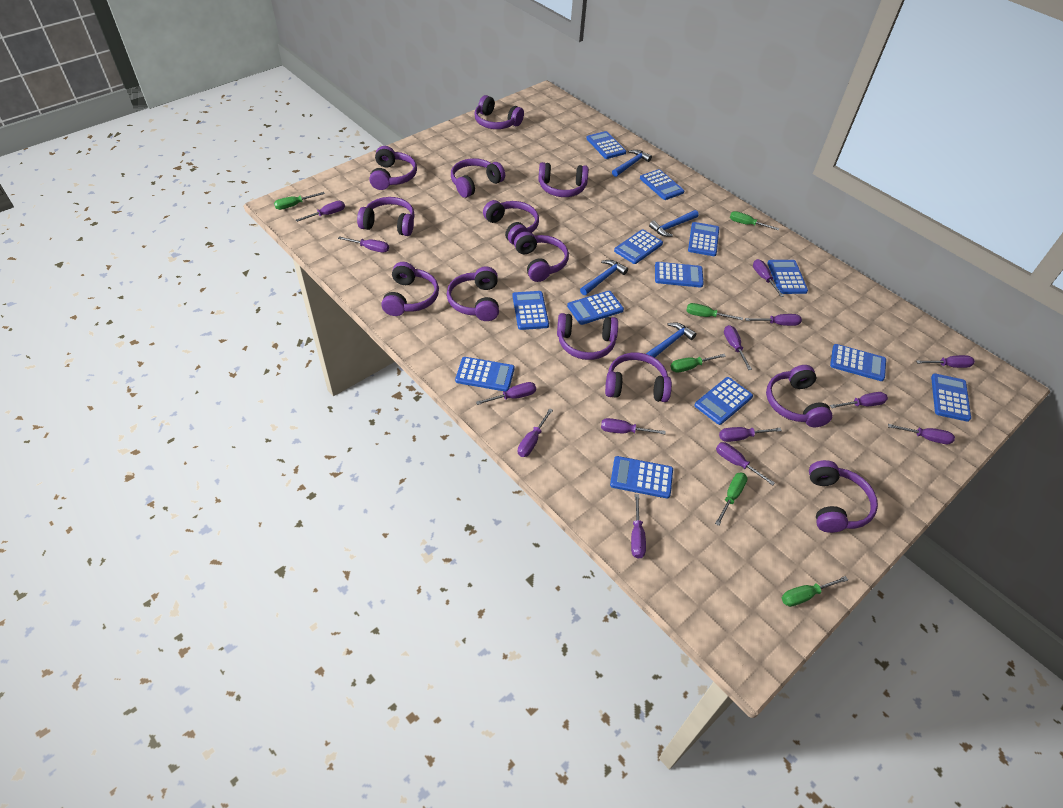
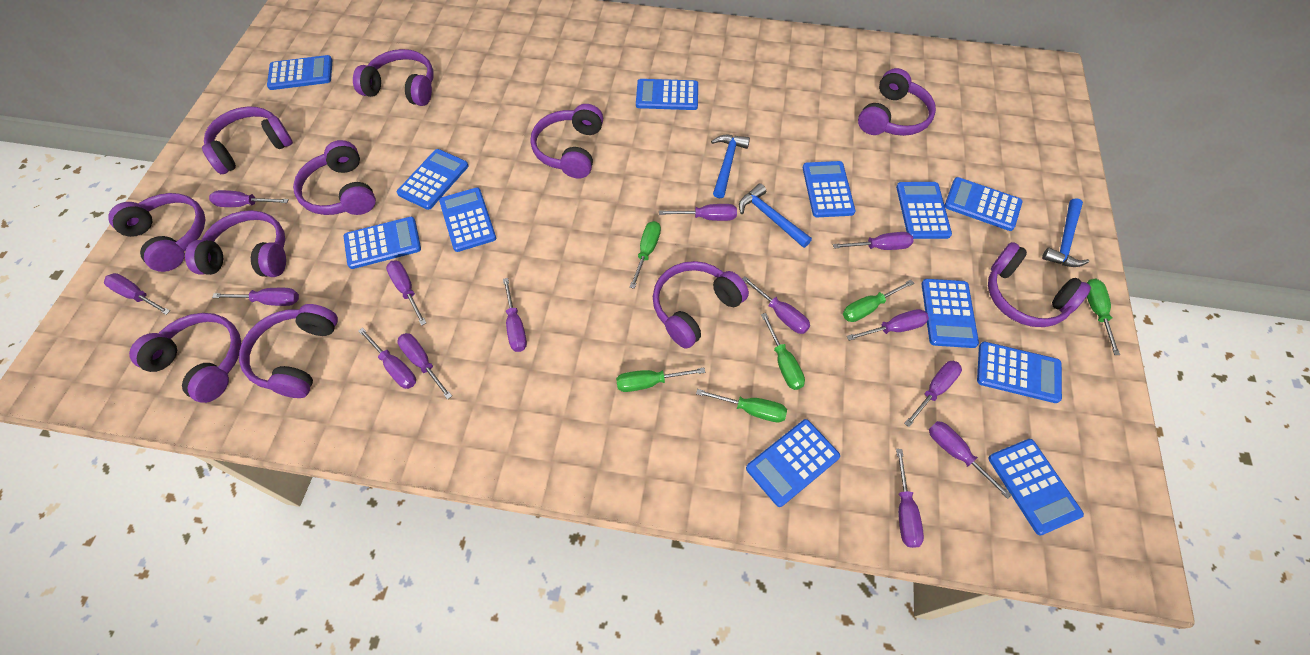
blue calculator: [455,357,515,391] [512,291,549,330] [567,291,624,325] [586,131,626,159] [610,456,673,499] [614,229,663,264] [640,169,684,200] [655,262,704,288] [688,222,719,256] [694,377,753,425] [768,260,808,294] [830,344,886,381] [931,373,971,422] = 13 -> [267,55,332,90] [343,217,421,269] [397,149,469,210] [439,187,496,252] [636,79,698,110] [746,419,840,507] [803,161,855,217] [896,182,952,239] [921,279,979,348] [944,177,1023,231] [977,342,1062,403] [988,439,1084,536] = 12
blue hammer: [580,260,628,295] [612,150,652,177] [646,322,697,358] [649,210,699,237] = 4 -> [711,135,750,198] [739,183,812,248] [1042,198,1089,267] = 3
purple headphones: [357,197,415,236] [369,146,417,190] [381,262,439,316] [447,266,499,321] [451,158,505,198] [474,95,524,129] [483,200,539,245] [514,231,569,282] [538,162,589,197] [557,313,618,360] [605,353,672,402] [766,365,832,427] [809,460,878,533] = 13 -> [108,193,205,272] [129,313,241,403] [185,210,286,277] [202,106,293,174] [239,304,338,398] [293,140,376,215] [353,49,434,106] [530,104,603,178] [653,261,749,349] [858,68,936,136] [988,242,1091,327] = 11

